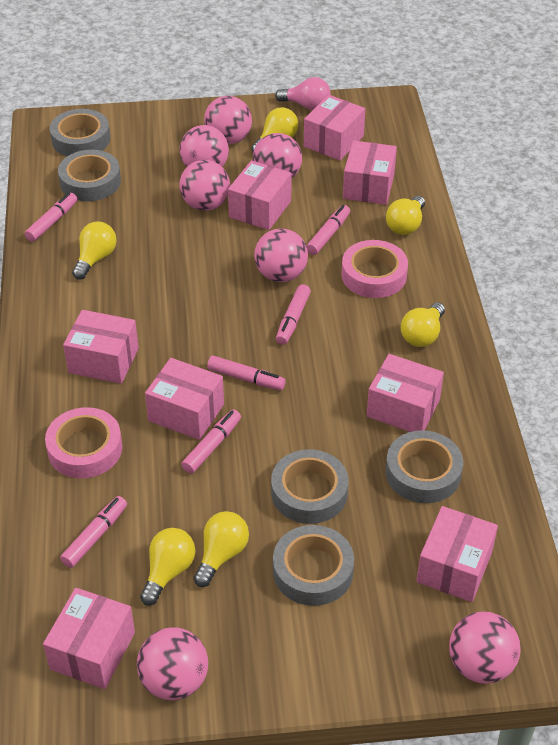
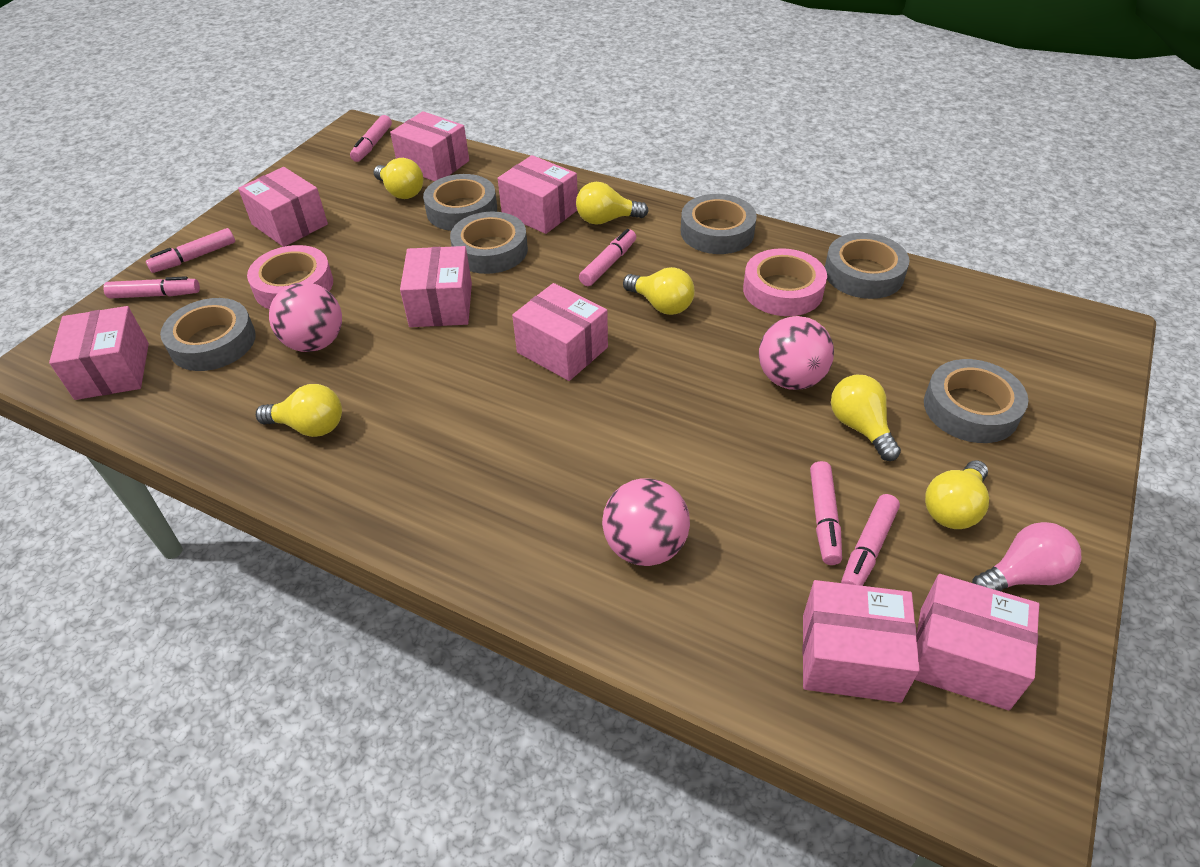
grey tape: [50,109,110,156] [58,150,121,201] [271,449,348,524] [273,525,354,606] [385,430,463,503] = 5 -> [160,298,256,371] [423,174,497,231] [450,212,528,274] [681,194,757,254] [825,233,909,299] [924,359,1028,443] = 6
pink ball: [137,627,208,700] [179,160,230,211] [180,125,229,167] [204,96,252,145] [253,133,302,179] [254,228,308,282] [449,612,521,684] = 7 -> [269,282,342,352] [602,478,690,566] [759,316,834,390] = 3

